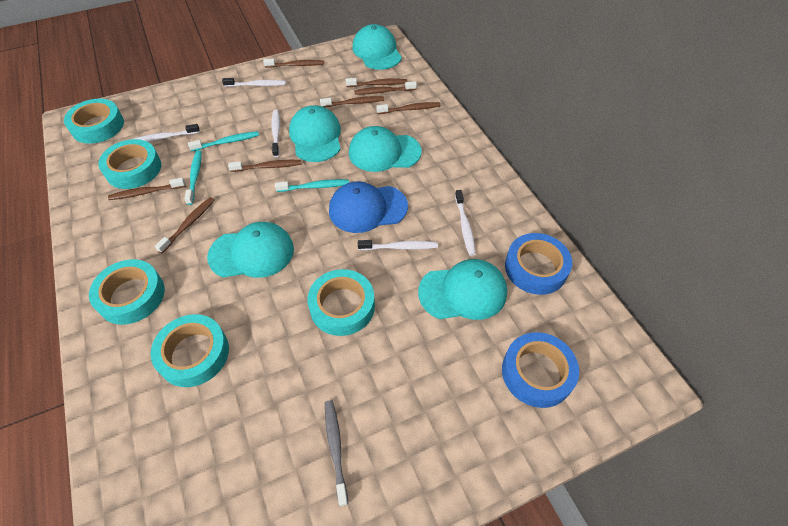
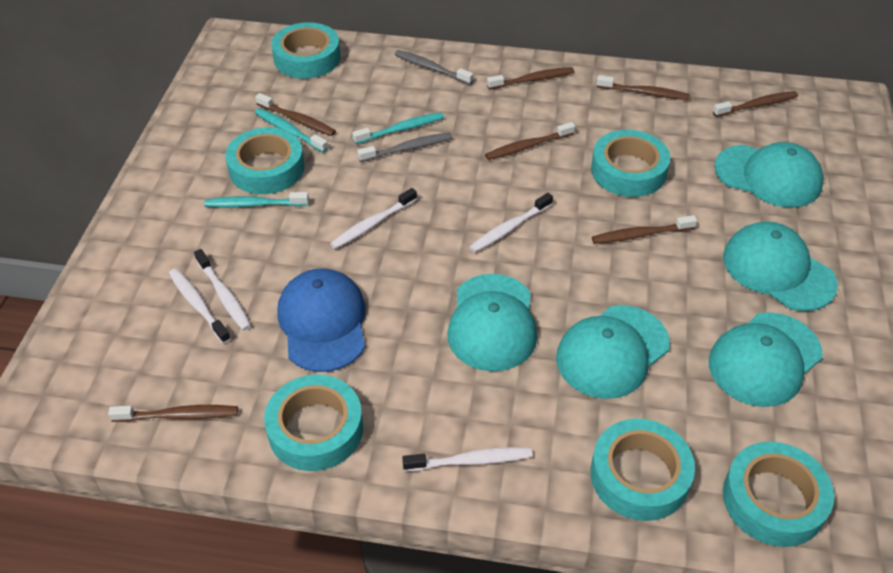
blue tape: [502,332,579,408] [505,233,572,295] = 2 -> none = 0
brown toothbrush: [108,178,185,200] [155,197,214,253] [228,160,302,172] [263,59,324,68] [320,96,384,107] [346,78,408,87] [354,81,417,95] [376,102,440,114] = 8 -> [108,405,238,422] [255,93,336,136] [485,122,575,160] [487,67,574,90] [592,215,697,244] [597,75,690,100] [713,91,798,117] = 7
grey toothbrush: [325,400,348,506] = 1 -> [357,132,452,162] [395,50,473,85] = 2
turquoise tape: [64,99,124,144] [89,259,165,325] [98,139,161,189] [150,314,229,387] [307,269,375,336] = 5 -> [225,127,305,194] [264,375,363,471] [271,22,341,78] [591,130,671,197] [591,419,695,521] [723,442,834,547] = 6

